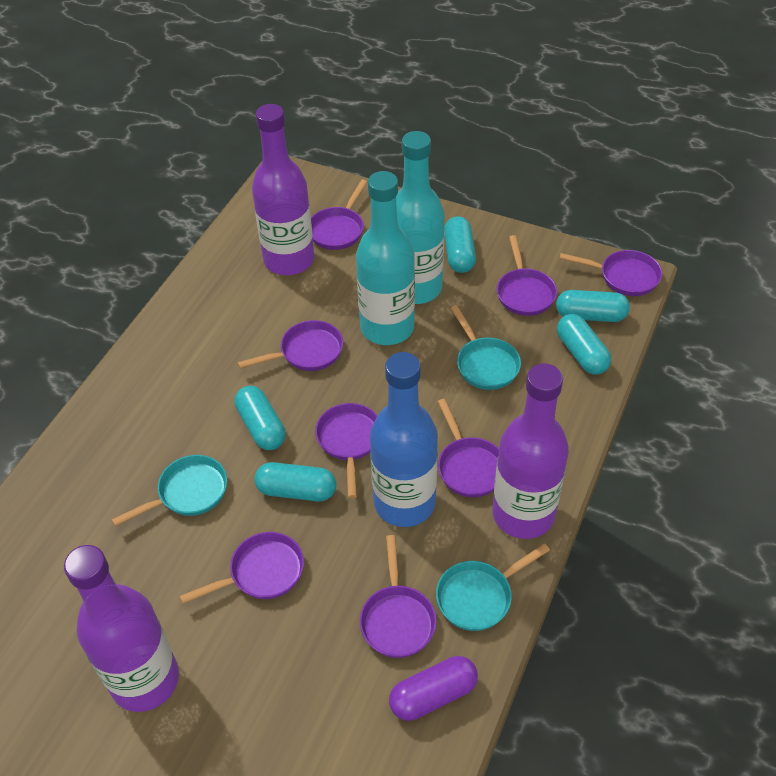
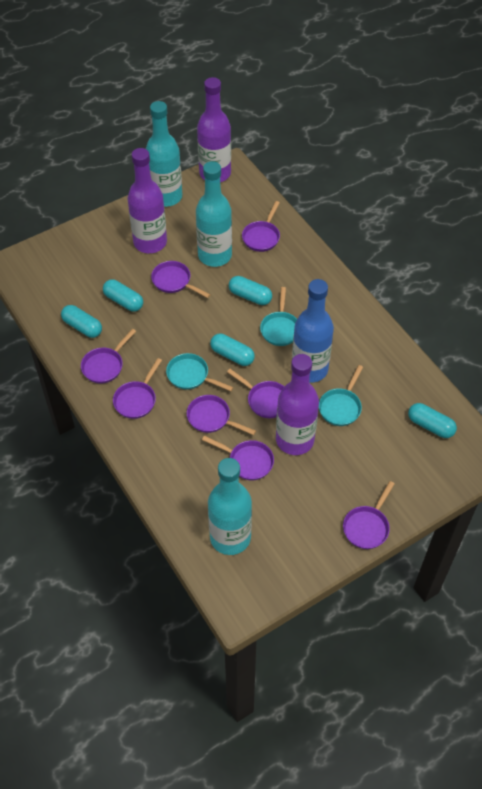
purple capsule: [389,656,478,721] = 1 -> none = 0
turquoise bottle: [356,171,415,345] [396,131,445,304] = 2 -> [146,101,182,207] [196,161,232,267] [208,458,252,555] = 3

